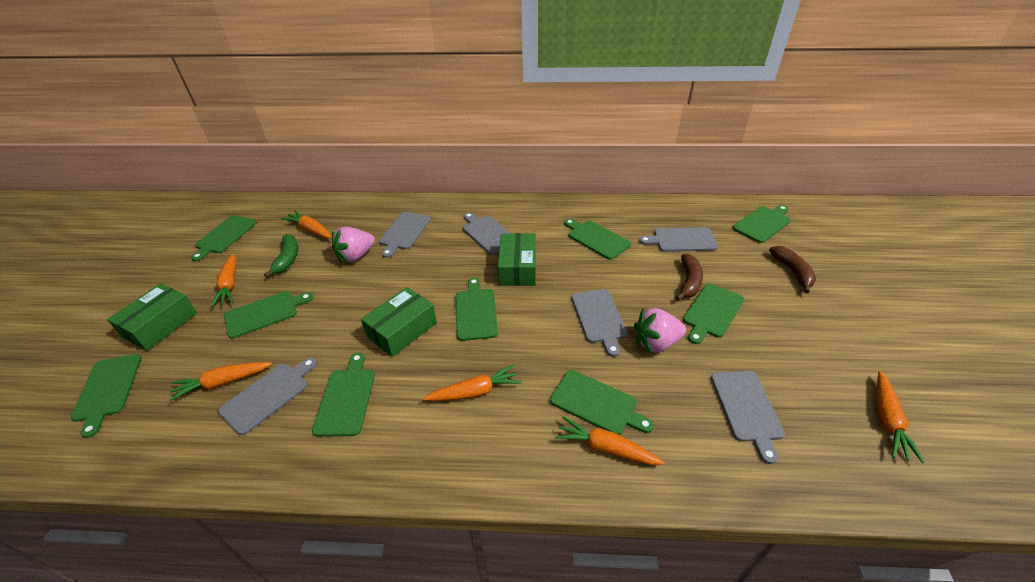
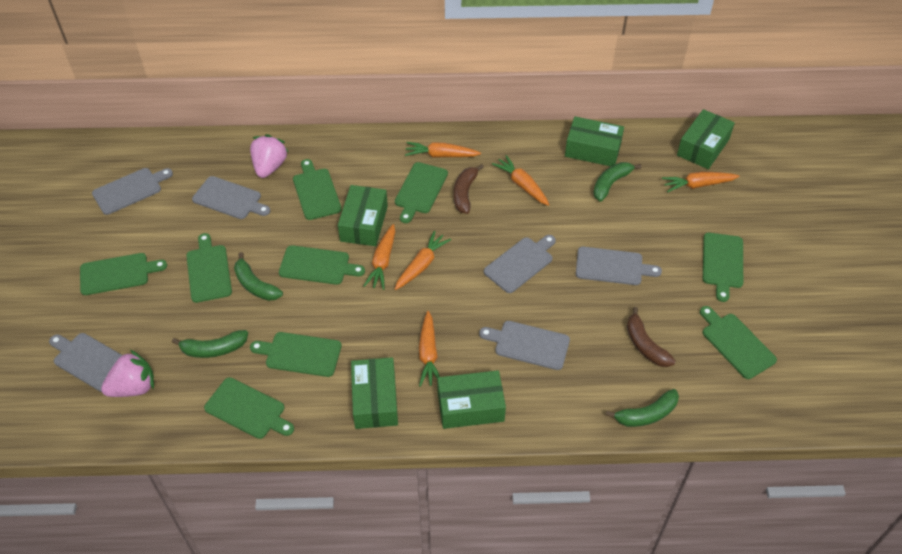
green banana: [264,234,298,278] = 1 -> [172,330,248,358] [234,252,283,301] [593,162,641,202] [606,389,679,427] = 4
green box: [107,283,197,351] [361,287,437,357] [498,233,536,286] = 3 -> [338,185,388,246] [351,357,398,429] [437,370,506,429] [565,116,624,166] [677,109,735,169] = 5

